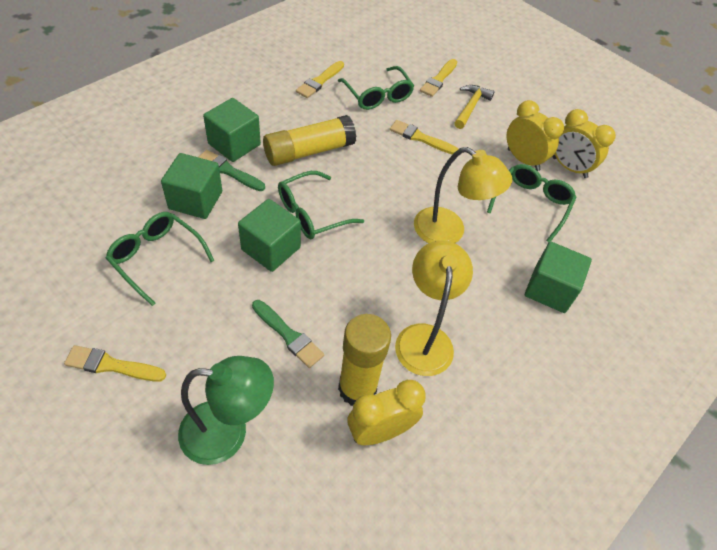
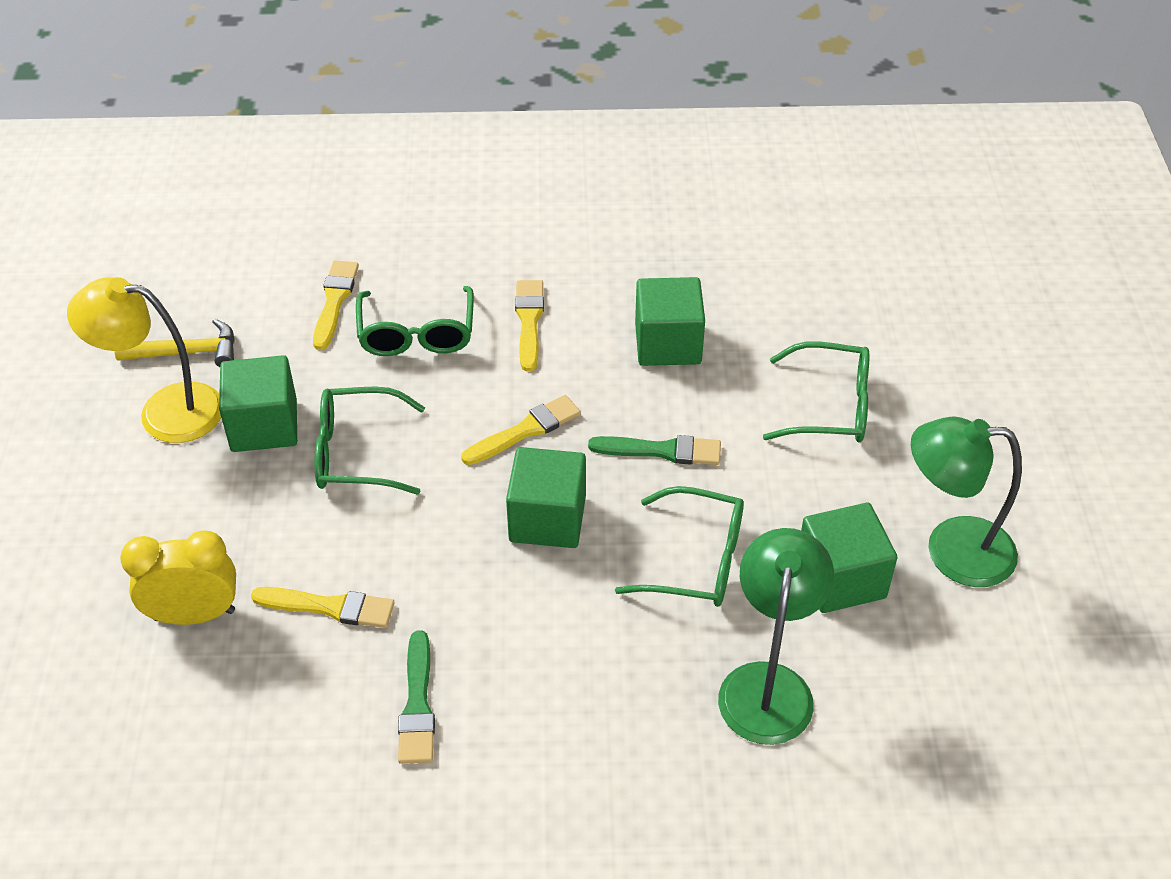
green lamp: [178,356,274,465] = 1 -> [718,528,834,745] [911,416,1022,587] = 2
yellow clock: [348,380,426,445] [507,100,564,171] [553,109,616,178] = 3 -> [120,531,236,625] = 1
yellow glue stick: [263,115,356,166] [338,314,391,406] = 2 -> none = 0
yellow lamp: [395,240,473,376] [414,147,512,243] = 2 -> [67,277,221,443] = 1

